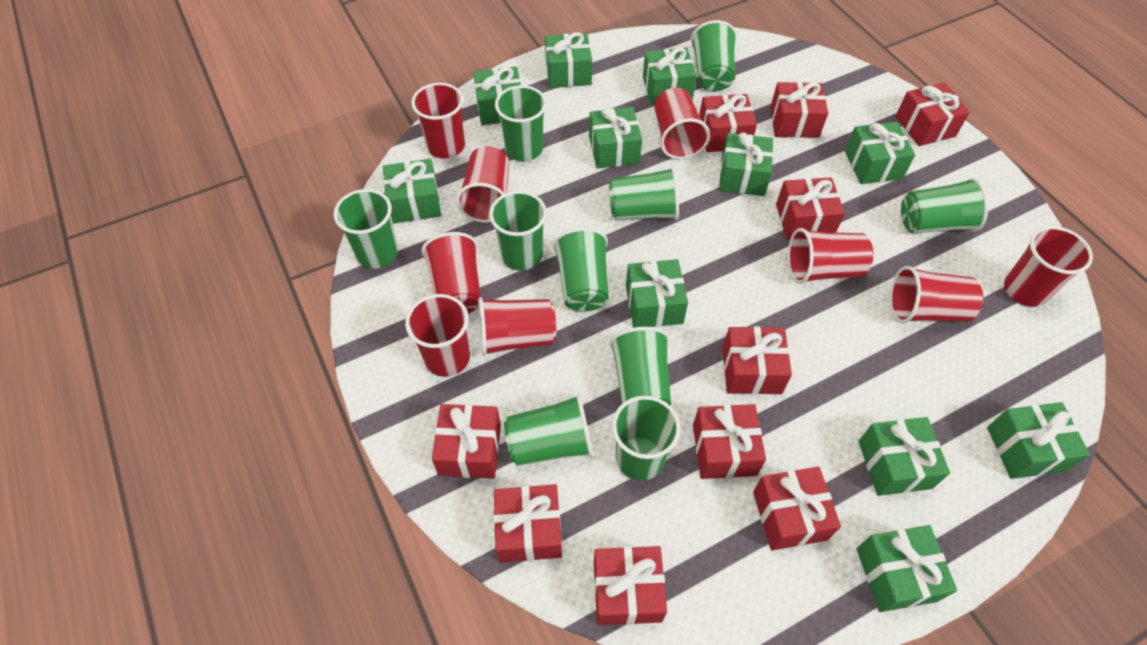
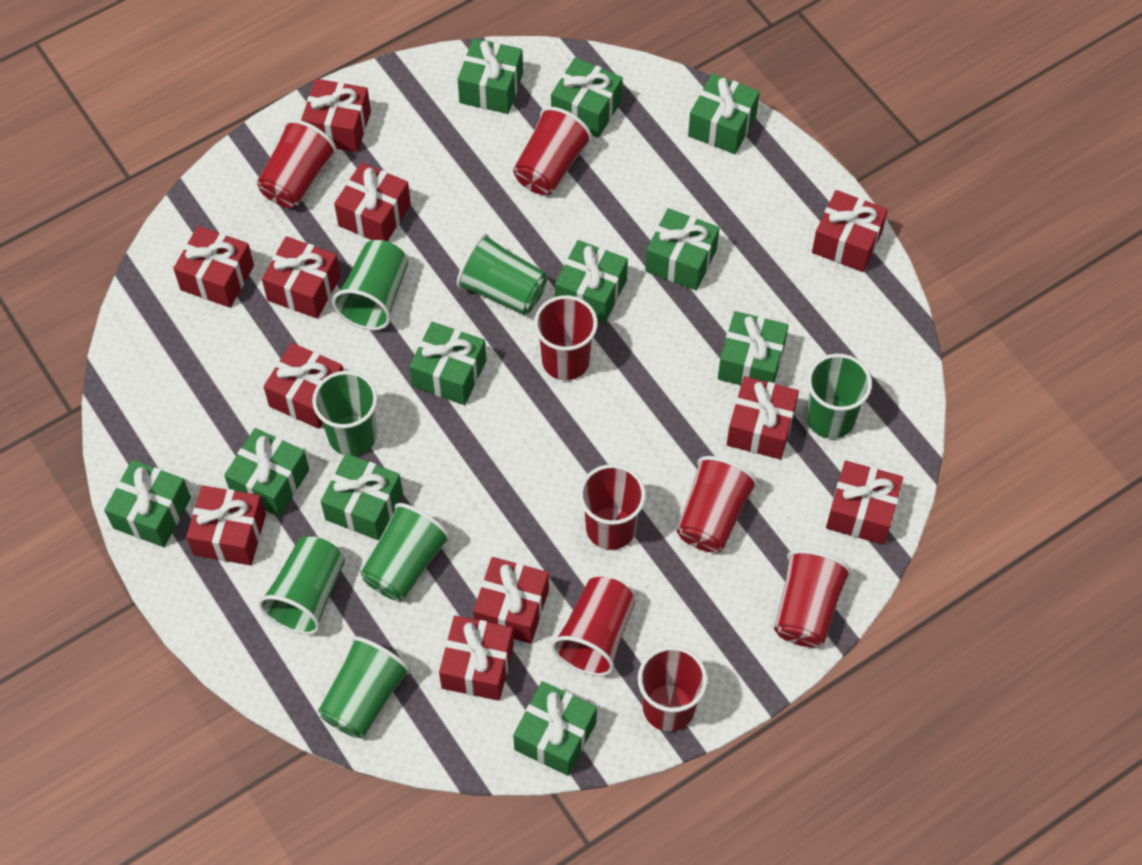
green cup: [334,189,398,269] [489,191,547,271] [495,85,547,161] [504,394,593,466] [553,227,609,312] [609,167,679,220] [609,327,671,406] [612,396,681,481] [691,20,737,91] [901,178,988,233] = 10 -> [258,536,345,635] [312,371,378,456] [318,636,411,738] [332,240,408,330] [360,503,451,601] [456,234,547,315] [807,353,872,439] = 7
red cup: [405,294,470,377] [411,83,465,159] [422,232,481,314] [456,146,509,223] [478,297,556,356] [654,87,710,159] [788,228,874,284] [890,266,983,323] [1004,226,1093,307] = 9 -> [257,119,337,208] [513,107,592,195] [534,295,598,380] [551,577,636,676] [579,464,646,550] [638,646,708,732] [676,456,758,552] [774,549,852,647] = 8
red gift: [432,404,501,479] [494,484,562,563] [594,546,667,625] [693,404,766,479] [699,94,757,152] [722,326,792,394] [753,467,841,551] [770,82,828,138] [776,177,845,240] [895,82,970,146] = 10 -> [173,226,254,308] [186,485,266,565] [262,236,341,319] [264,343,343,429] [301,79,371,152] [334,162,411,242] [439,616,514,701] [473,557,549,644] [727,376,799,460] [812,190,888,272] [826,461,903,545] = 11

